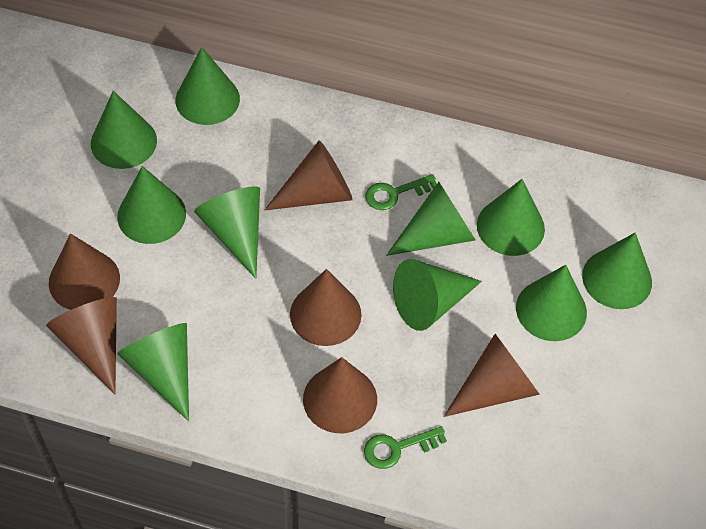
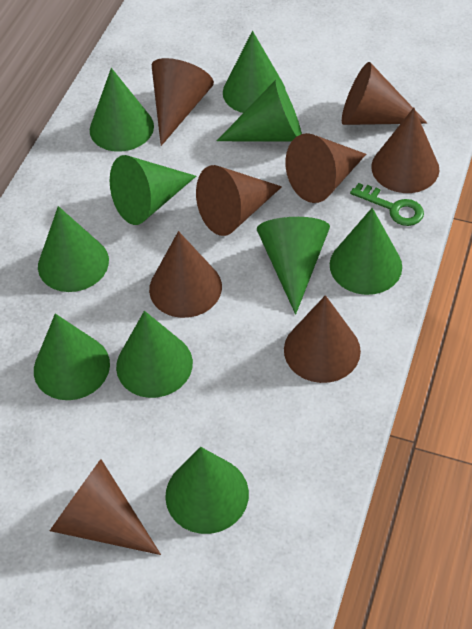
brown cone: [46,297,117,394] [49,233,120,310] [264,140,353,210] [290,269,361,346] [303,357,377,433] [444,334,540,417] = 6 -> [50,459,161,555] [149,231,222,318] [152,58,214,146] [196,165,282,236] [284,295,361,383] [286,133,366,203] [342,62,427,125] [371,108,439,193] = 8
green key: [364,426,447,469] [365,174,437,210] = 2 -> [350,183,424,226] = 1

